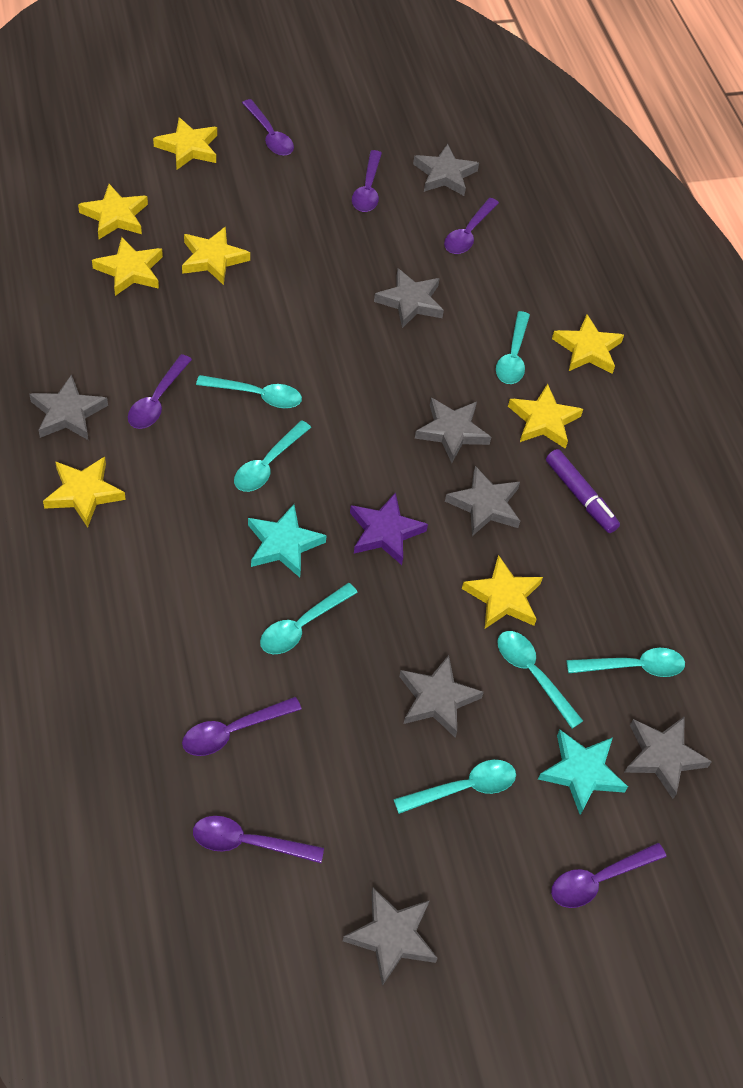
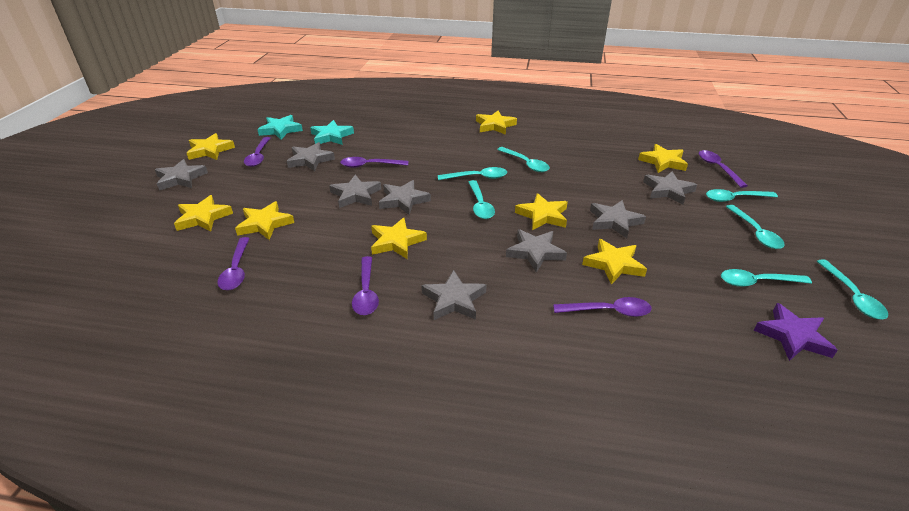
purple marker: [546,449,620,533] = 1 -> none = 0
purple spoon: [128,354,192,429] [182,697,302,756] [193,816,324,863] [242,99,294,156] [352,150,382,212] [444,198,499,254] [551,843,666,908] = 7 -> [217,237,250,290] [244,137,271,167] [340,157,408,168] [352,256,379,315] [553,297,652,317] [699,150,748,188] = 6

